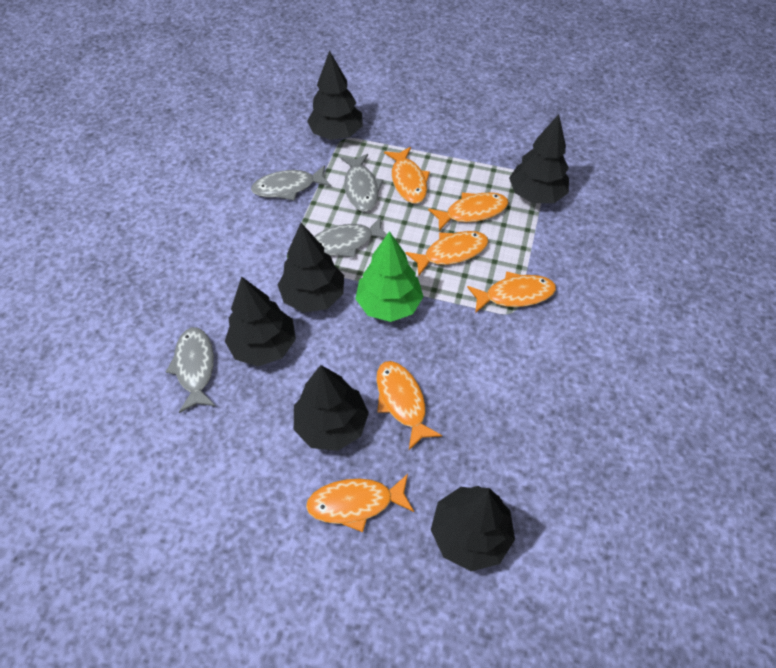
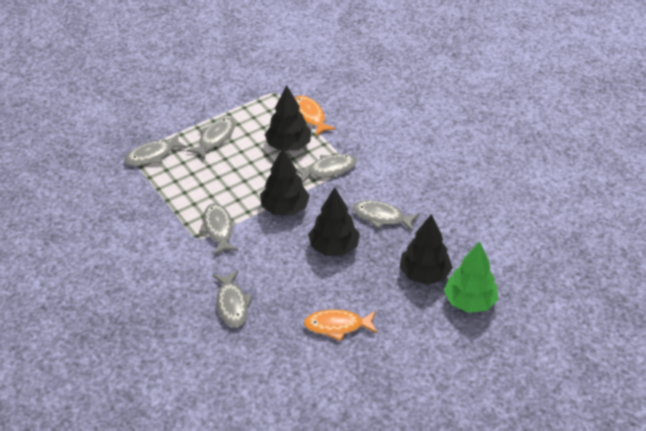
black tree: [225,276,296,366] [278,223,344,313] [294,365,369,451] [307,50,363,140] [431,486,515,571] [509,114,569,203] = 6 -> [260,147,310,216] [264,85,311,151] [308,187,360,256] [399,214,453,285] = 4
grey fish: [166,327,215,413] [251,165,331,201] [314,217,387,258] [341,154,383,211] = 4 -> [125,134,188,166] [186,118,235,159] [199,203,238,255] [213,271,253,327] [296,154,357,184] [353,200,420,232] = 6
orange fish: [306,474,414,532] [376,361,442,450] [384,147,430,204] [406,231,489,276] [428,192,509,231] [467,271,556,313] = 6 -> [295,96,336,136] [304,310,377,341] = 2

